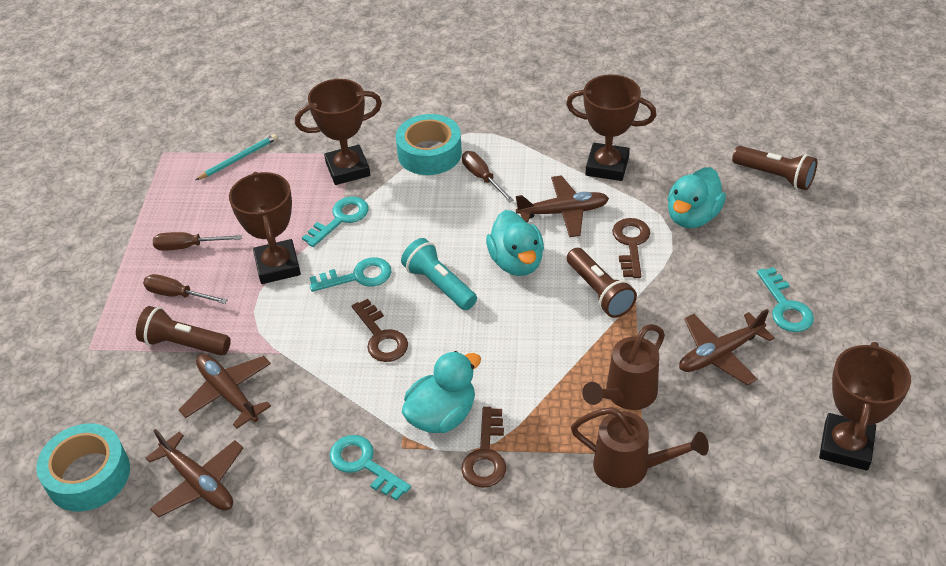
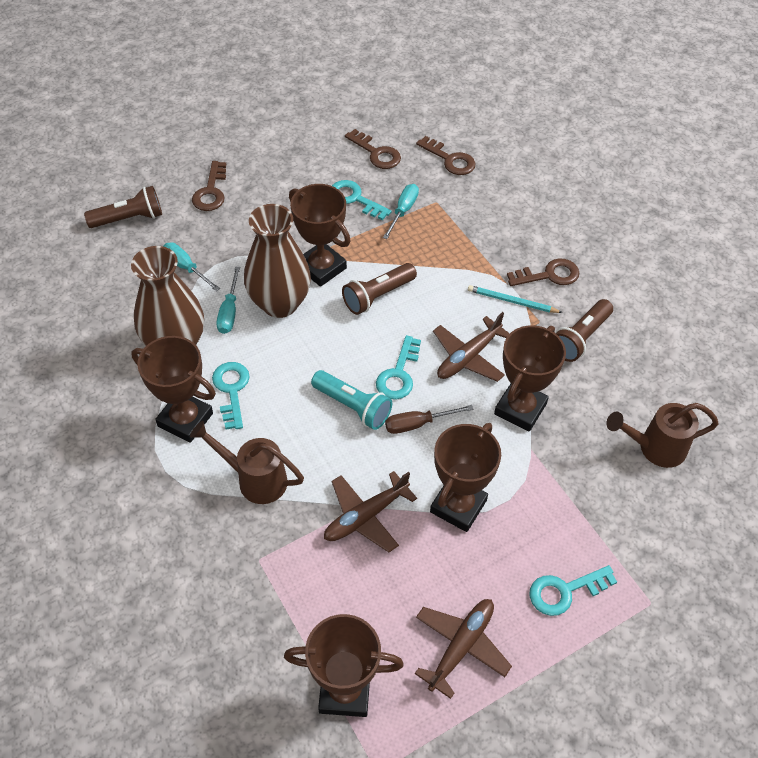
brown key: [352,299,408,362] [461,407,506,488] [612,218,650,278] = 3 -> [192,161,226,211] [345,129,401,169] [416,136,476,175] [507,258,579,286] = 4
brown plane: [146,429,243,518] [179,354,271,429] [516,175,609,237] [679,309,775,385] = 4 -> [324,471,417,552] [415,599,512,699] [433,312,510,382] = 3
brown screwdriver: [143,274,228,304] [153,232,242,251] [462,151,514,202] = 3 -> [385,405,473,434] = 1
brown trophy: [229,172,301,284] [295,79,382,185] [566,74,656,181] [819,342,911,471] = 4 -> [131,336,216,443] [284,614,404,717] [289,184,350,287] [430,423,501,532] [494,325,566,432] = 5
brown vase: none = 0 -> [131,246,204,346] [244,204,311,318] = 2
turquoise duck: [402,351,481,433] [486,210,544,276] [668,167,726,228] = 3 -> none = 0
turquoise screwdriver: none = 0 -> [163,242,220,291] [216,267,240,334] [383,184,419,239] = 3
turquoise tape: [36,424,130,511] [396,114,462,175] = 2 -> none = 0

